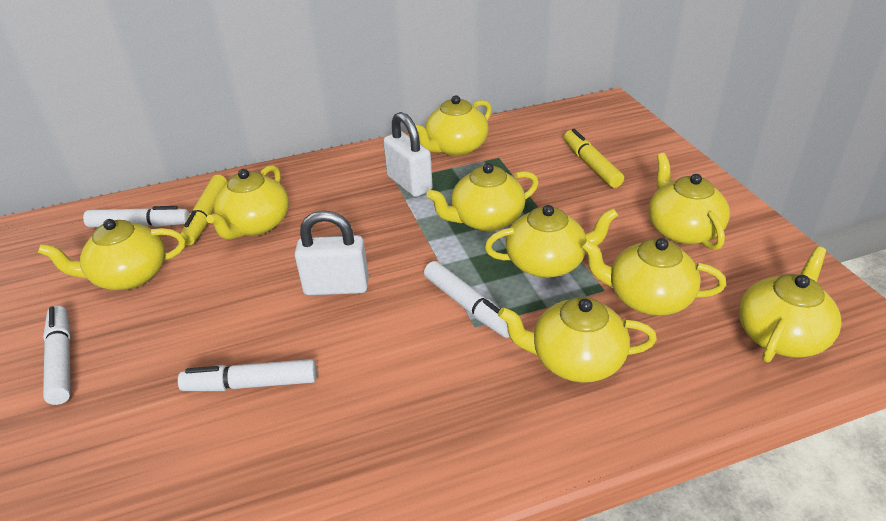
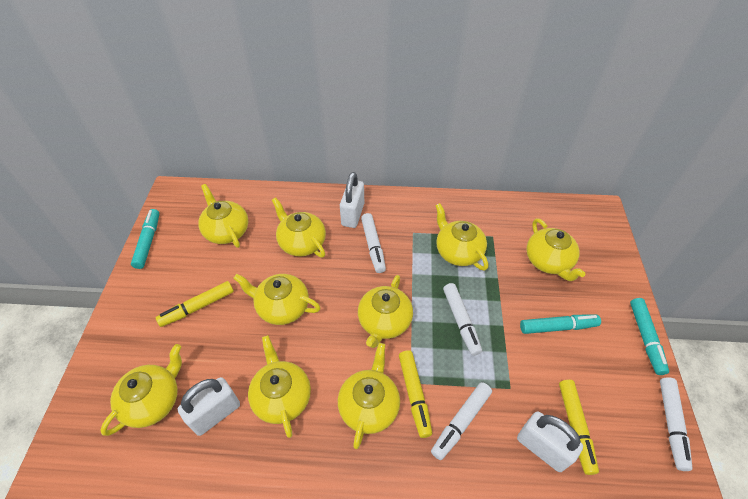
turquoise marker: none = 0 -> [131,209,159,269] [520,315,601,334] [630,298,669,375] = 3
white padlock: [295,210,369,295] [383,112,433,197] = 2 -> [178,377,240,436] [340,172,364,228] [517,411,583,472] = 3
yellow marker: [181,175,227,245] [564,129,624,188] = 2 -> [156,281,234,327] [399,350,432,438] [559,380,599,475] = 3

